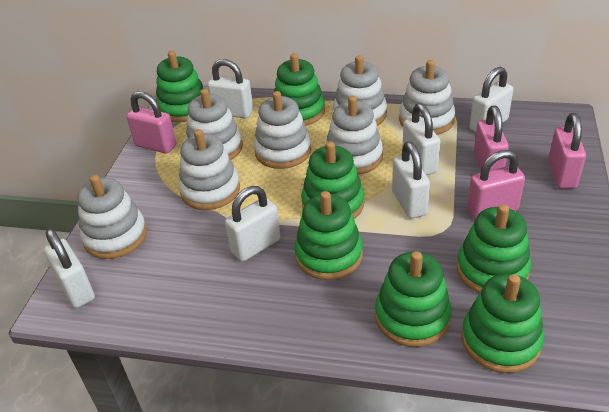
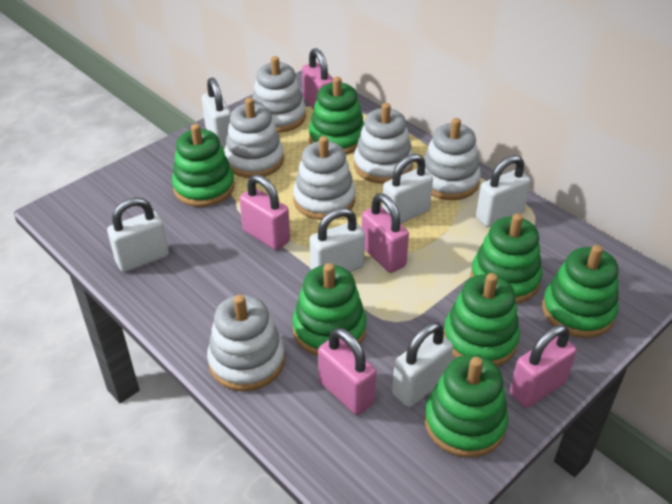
pink padlock: [126,91,176,154] [467,150,525,219] [474,106,509,171] [548,113,586,189] = 4 -> [239,174,290,250] [302,48,333,109] [318,328,376,415] [362,193,409,273] [510,325,577,408] = 5
white stacking toy: [77,175,147,259] [179,129,240,210] [186,89,243,160] [254,91,311,169] [325,96,383,175] [333,55,387,126] [399,60,455,135] = 7 -> [207,295,285,391] [224,98,284,178] [252,56,306,133] [293,136,356,220] [354,103,413,184] [424,118,481,200] = 6

